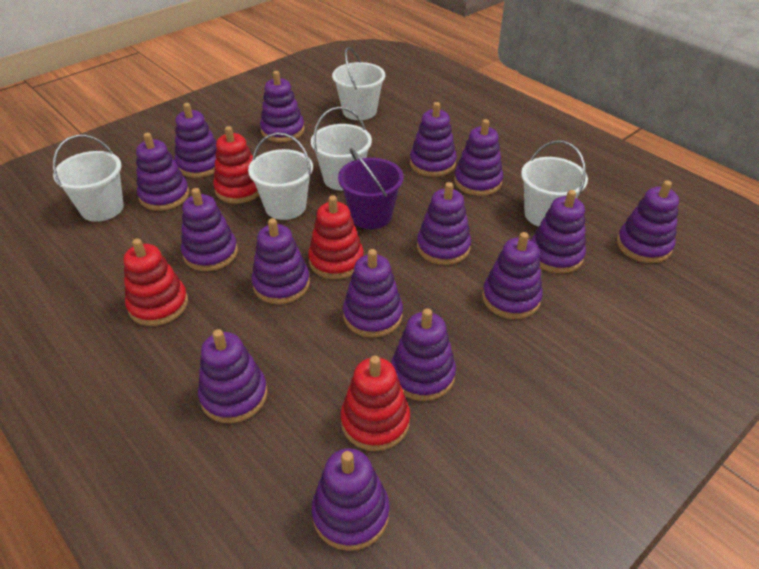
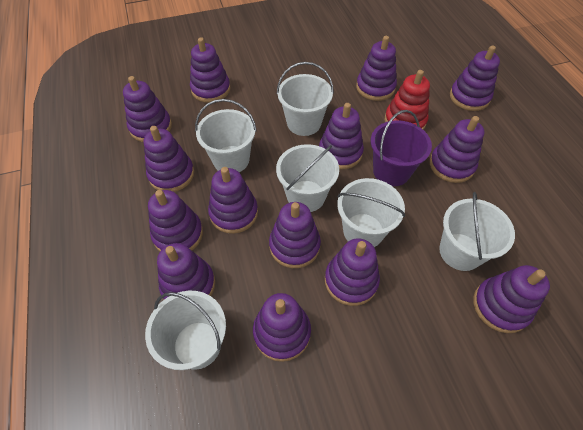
purple stacking toy: [136,133,189,211] [175,103,217,178] [181,188,238,271] [198,329,268,423] [251,218,310,304] [260,71,304,142] [312,448,390,551] [343,249,403,337] [391,308,456,401] [410,102,457,177] [417,182,471,265] [454,119,503,196] [482,232,543,319] [531,190,586,273] [617,180,679,263] = 15 -> [123,76,172,142] [143,126,194,192] [148,190,203,251] [157,243,215,300] [190,37,230,103] [208,167,258,234] [253,293,311,362] [269,202,321,268] [319,103,364,170] [325,238,380,306] [356,36,397,101] [430,116,485,183] [450,45,500,111] [473,265,550,333] = 14
red stacking toy: [124,238,188,326] [213,126,259,204] [308,195,364,279] [341,356,410,451] = 4 -> [385,70,430,130] = 1
white bucket: [53,135,124,222] [248,132,313,220] [311,107,372,191] [332,47,385,120] [521,140,588,227] = 5 -> [145,291,226,370] [195,99,257,172] [276,144,339,212] [277,62,334,136] [337,178,405,247] [439,192,515,271] = 6

